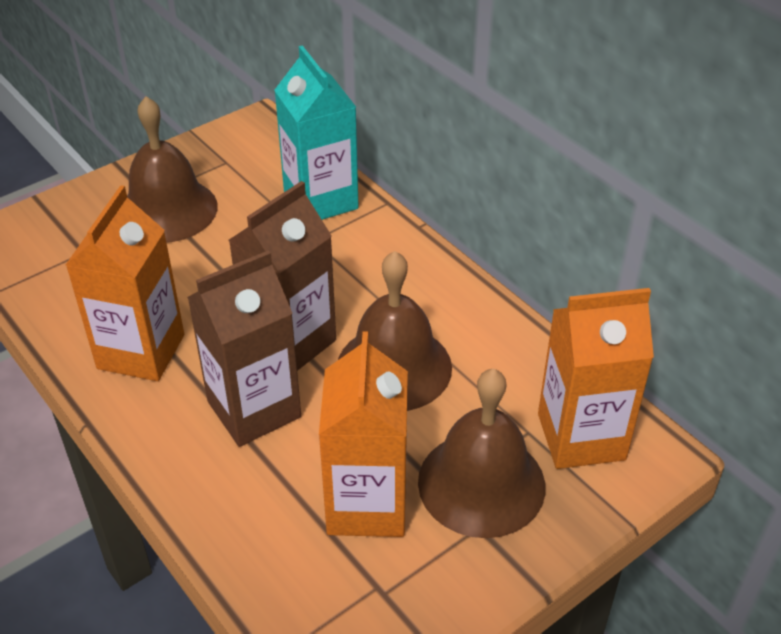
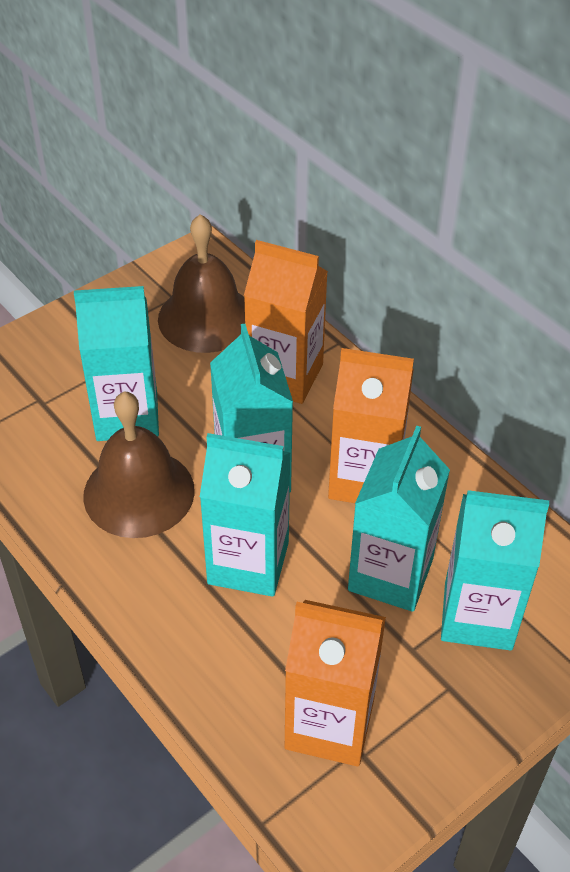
brown bell: [127,96,218,243] [338,251,452,411] [418,369,545,538] = 3 -> [83,391,195,538] [158,214,245,353] = 2
brown carton: [187,250,301,447] [229,181,336,371] = 2 -> none = 0
turquoise carton: [274,45,359,220] = 1 -> [74,286,159,441] [200,433,291,597] [210,324,293,492] [348,426,450,612] [441,490,549,651] = 5

